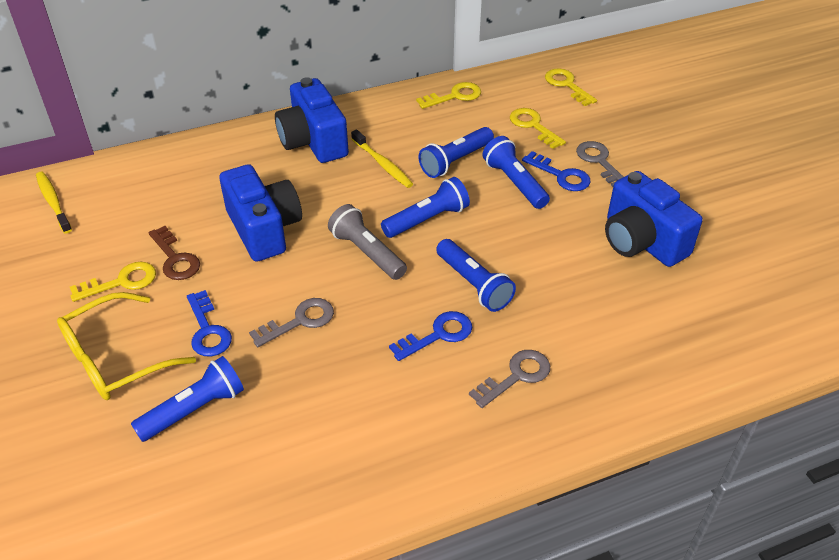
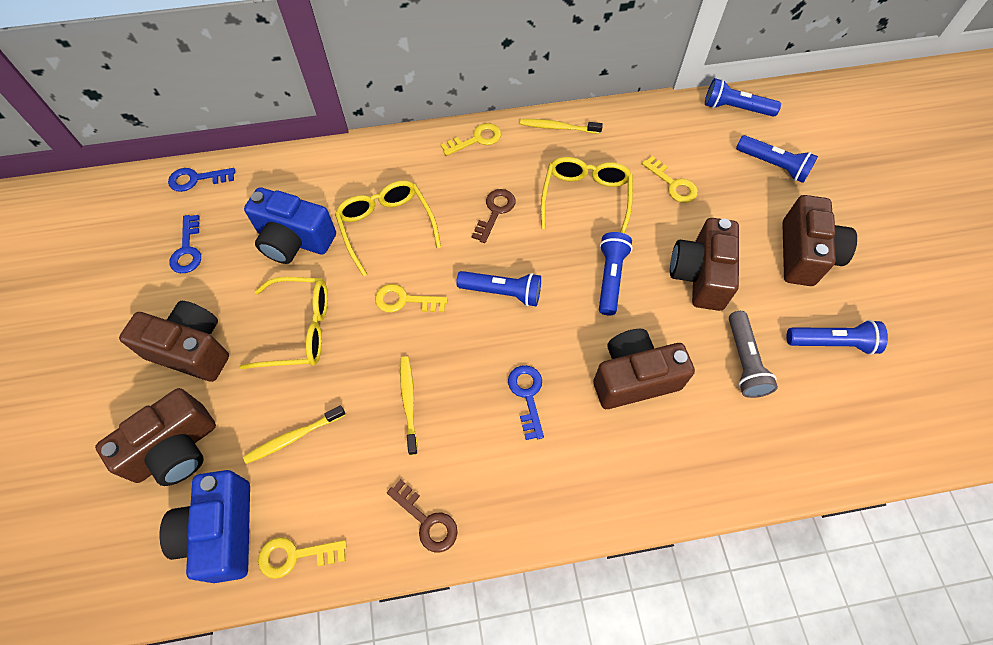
blue camera: [219,164,302,262] [275,77,349,163] [605,171,702,267] = 3 -> [159,470,250,583] [244,187,336,264] = 2
brown camera: none = 0 -> [95,388,216,486] [119,301,229,382] [593,329,695,409] [670,218,739,311] [782,195,857,286] = 5
brown key: [148,226,200,280] = 1 -> [387,479,458,553] [471,189,515,243] = 2
grey key: [249,298,334,347] [469,350,550,408] [576,141,623,187] = 3 -> none = 0
yellow glasses: [57,292,196,400] = 1 -> [239,277,328,370] [335,180,441,277] [541,157,633,234] = 3
yellow toothbrush: [36,172,72,233] [351,129,413,188] = 2 -> [243,405,345,464] [400,356,418,455] [520,119,603,134] = 3

